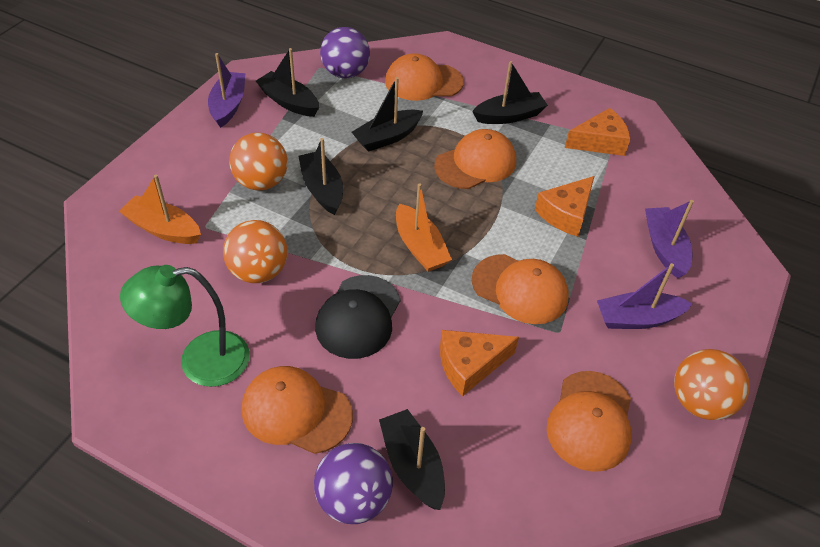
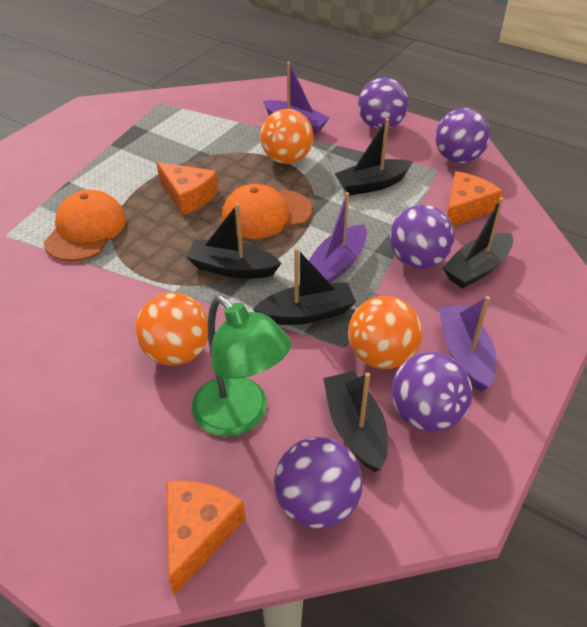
black cap: [315,275,401,359] = 1 -> none = 0
orange boat: [119,174,201,244] [396,183,452,272] = 2 -> none = 0
orange cap: [241,366,353,454] [385,53,464,101] [434,129,516,189] [472,254,569,324] [547,371,632,472] = 5 -> [44,190,126,261] [221,184,312,239] = 2
purple ball: [314,443,393,524] [320,27,370,78] = 2 -> [274,437,363,529] [358,77,408,130] [390,205,454,269] [392,352,472,432] [435,108,490,163] = 5

